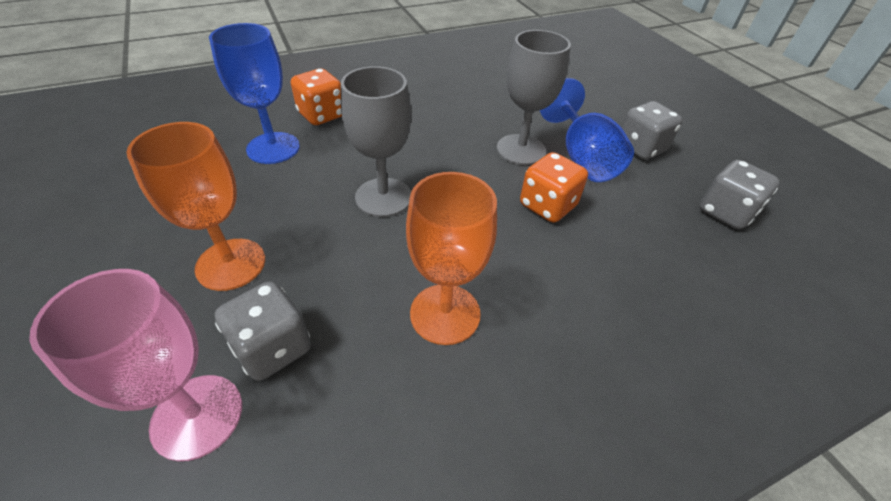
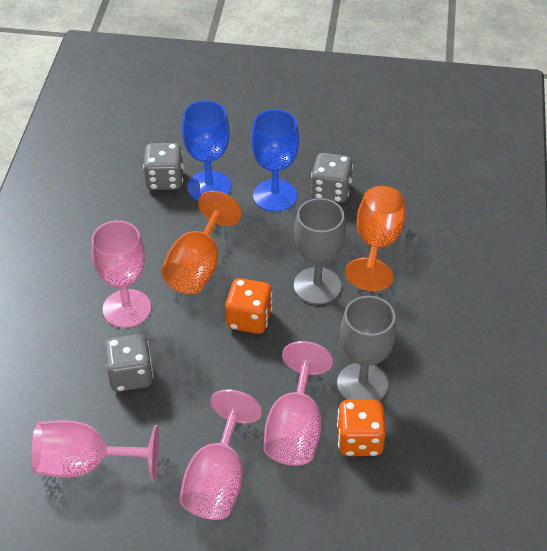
pink goblet: [29,269,242,461] = 1 -> [31,420,160,481] [91,220,151,328] [179,389,262,520] [263,341,333,466] = 4

